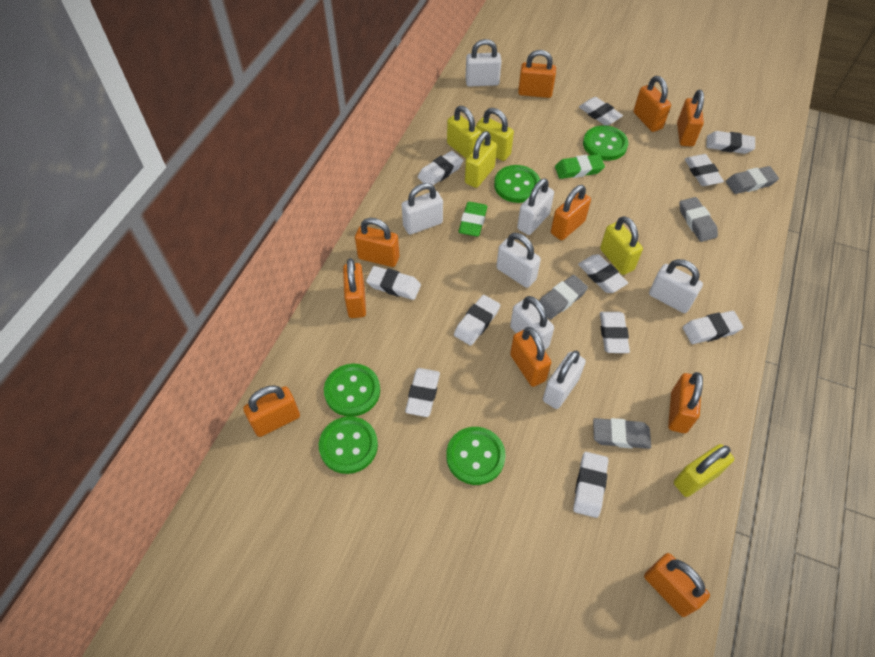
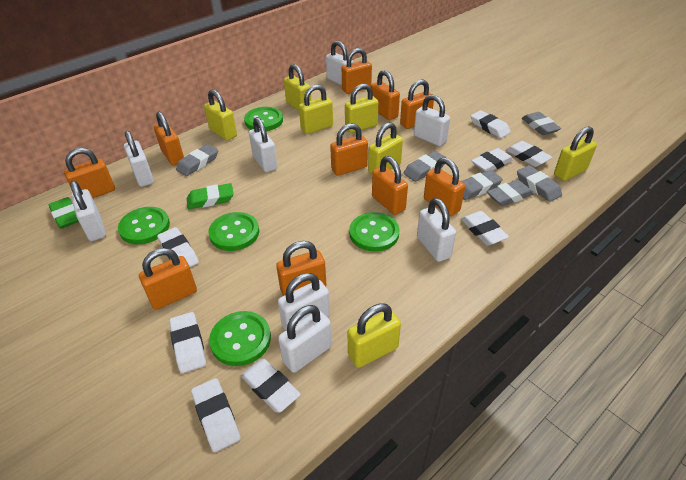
grey eraser: [539,275,588,319] [593,418,651,449] [679,197,718,242] [726,166,779,194] = 4 -> [176,144,218,176] [404,151,447,182] [461,170,503,200] [487,180,534,206] [517,165,562,202] [522,112,561,135] = 6
white eraser: [366,266,421,300] [405,368,440,417] [418,151,463,185] [454,295,500,346] [573,452,608,518] [578,254,628,293] [579,97,623,126] [600,312,630,353] [683,311,743,344] [685,154,724,186] [706,131,755,154] = 11 -> [157,227,199,267] [169,312,206,373] [191,378,241,452] [241,359,300,413] [461,211,509,245] [471,110,511,138] [472,148,513,172] [506,141,553,167] = 8
white padlock: [402,183,443,235] [465,39,502,87] [496,233,541,288] [510,296,554,349] [517,178,554,235] [543,351,586,409] [649,259,703,313] = 7 -> [70,181,106,241] [124,131,154,187] [249,117,278,172] [278,273,330,331] [278,305,332,373] [326,41,353,85] [414,94,450,146] [417,198,456,262] = 8
yellow padlock: [447,106,481,159] [465,131,497,188] [476,108,514,161] [600,216,643,275] [674,444,734,497] = 5 -> [204,90,237,141] [284,64,311,111] [299,85,333,134] [345,84,379,133] [348,303,401,368] [368,122,403,174] [554,126,597,181] = 7

